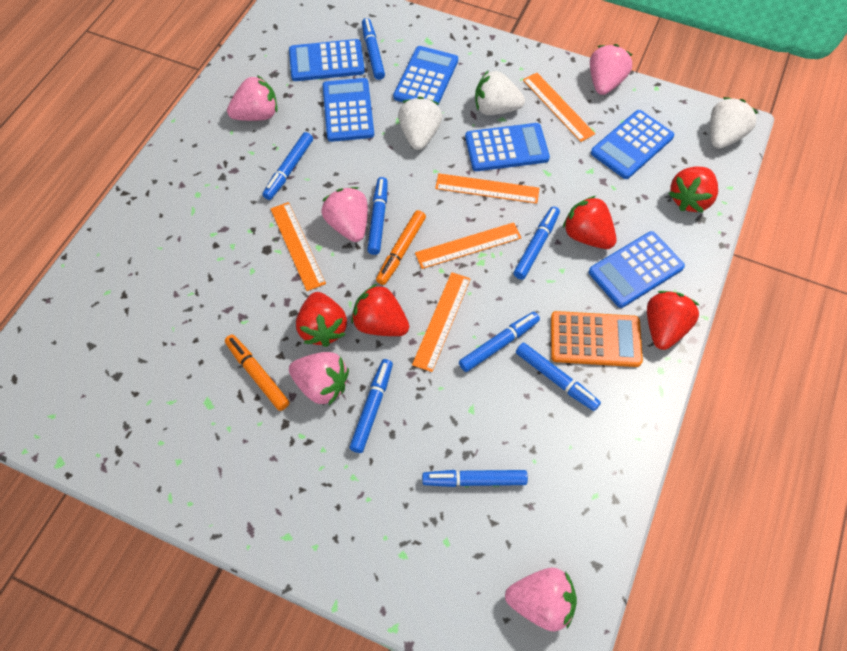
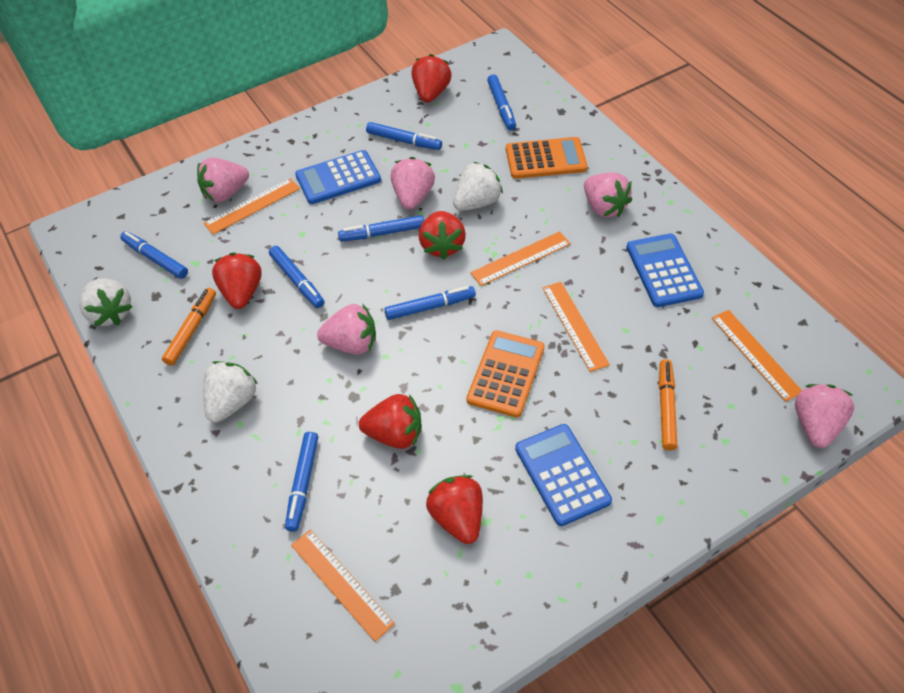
blue calculator: [289,39,365,81] [323,78,374,142] [393,46,458,106] [465,123,550,171] [589,231,685,308] [591,110,674,179] = 6 -> [295,150,381,204] [515,424,612,526] [626,234,704,307] = 3
blue marker: [262,132,313,200] [349,359,393,453] [362,18,385,80] [367,177,388,255] [422,470,528,487] [459,312,540,372] [513,206,560,280] [516,343,601,411] = 8 -> [120,231,188,279] [269,246,325,308] [285,432,318,532] [338,215,424,242] [366,122,442,150] [384,286,476,320] [487,74,516,130] = 7
orange calculator: [551,311,643,367] = 1 -> [467,330,545,418] [506,137,587,179] = 2

